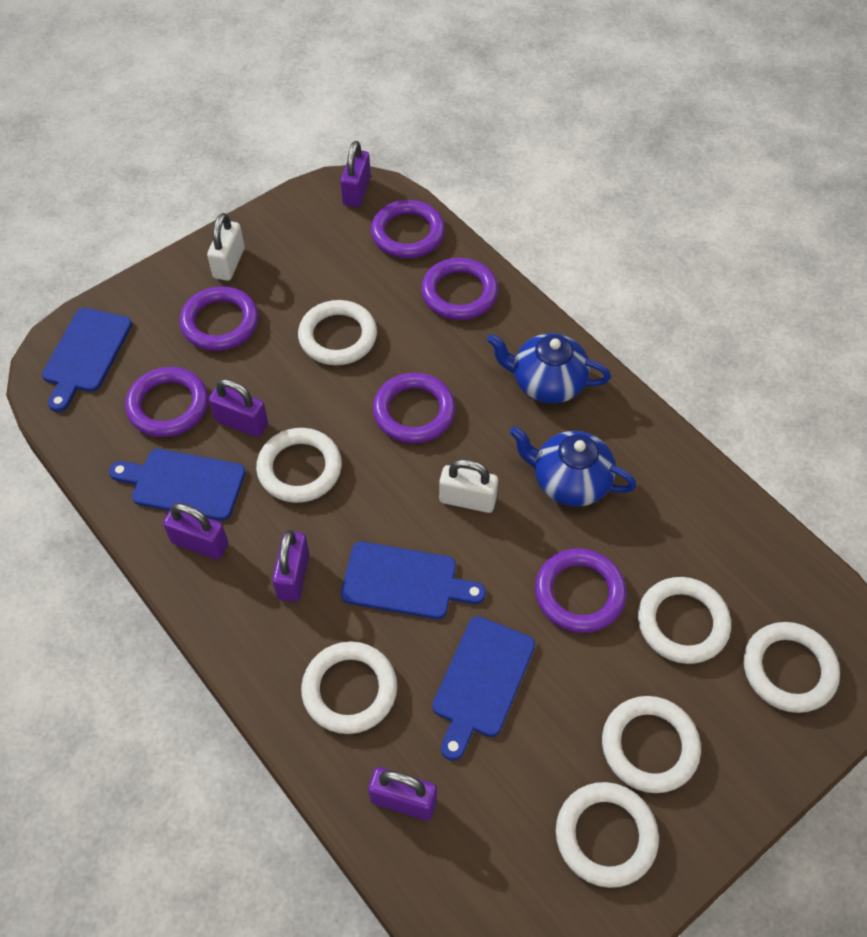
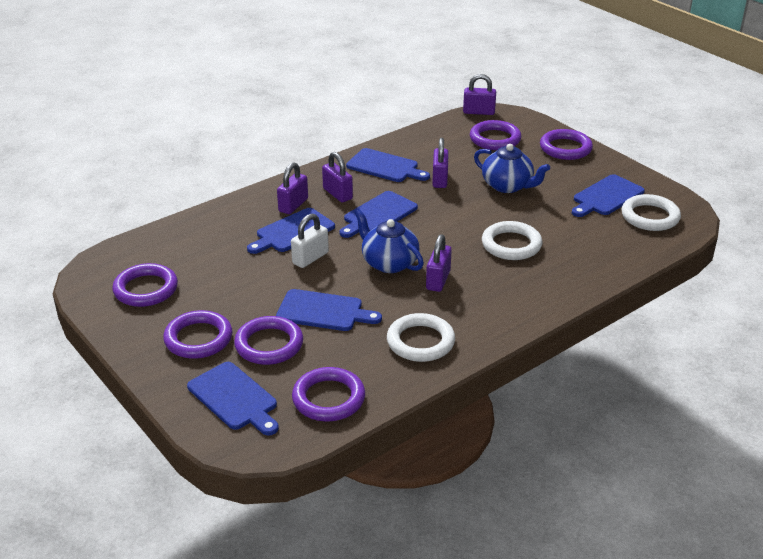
blue cutting board: [42,308,132,412] [109,449,246,521] [341,542,486,619] [432,616,535,761] = 4 -> [187,362,279,436] [247,208,335,254] [276,289,382,331] [339,191,418,238] [346,148,430,182] [572,174,645,217] = 6
white padlock: [207,213,245,281] [439,459,498,513] = 2 -> [291,214,329,268] = 1
white ring: [256,428,342,503] [298,300,377,365] [301,641,397,734] [556,782,659,888] [602,696,701,793] [638,577,731,664] [744,622,840,713] = 7 -> [387,313,455,362] [482,221,542,260] [622,194,681,231] = 3

